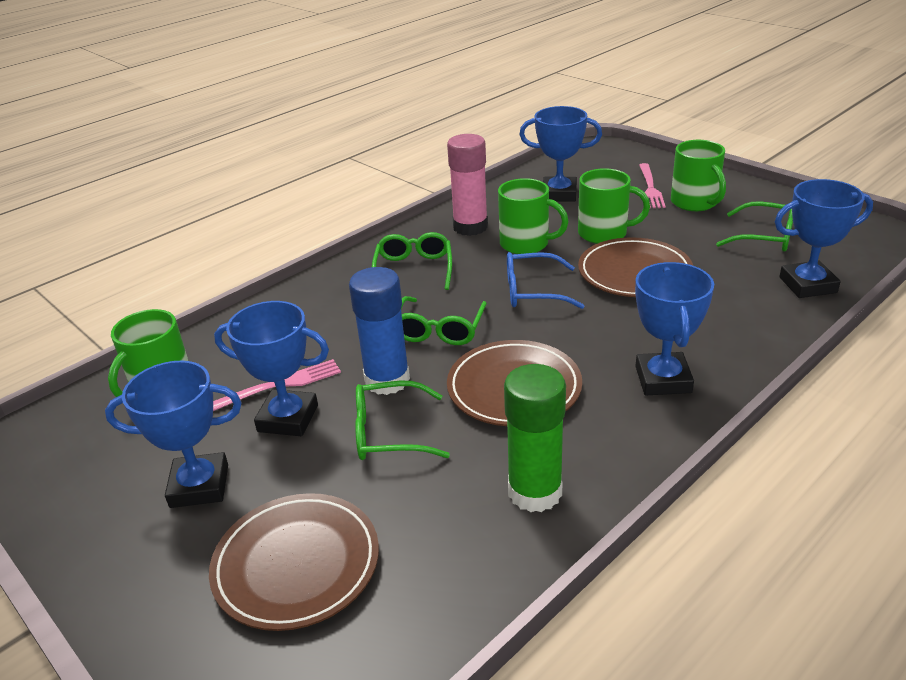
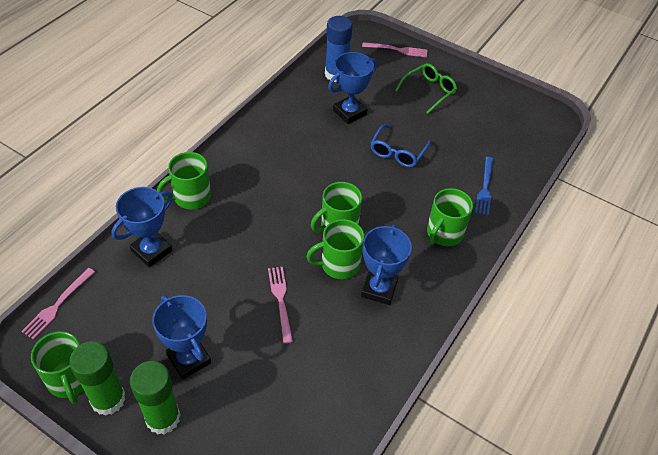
blue fork: none = 0 -> [475,157,493,216] = 1
blue trophy: [105,361,242,508] [214,301,329,436] [519,106,602,202] [635,262,714,395] [775,179,873,298] = 5 -> [111,187,173,268] [152,295,211,380] [328,52,377,124] [361,224,412,305] = 4
brown plate: [209,493,379,631] [447,340,582,426] [578,237,693,297] = 3 -> none = 0
green glasses: [355,381,450,460] [372,232,452,290] [401,296,487,345] [716,202,793,251] = 4 -> [395,63,457,114] = 1
green glue stick: [504,364,566,512] = 1 -> [69,341,126,416] [130,361,180,435] = 2
green mug: [108,309,188,397] [498,178,569,254] [578,168,650,244] [671,140,726,211] = 4 -> [31,331,84,404] [157,152,211,209] [306,219,364,279] [311,182,362,232] [427,188,473,246] = 5
pink fork: [213,359,341,411] [639,163,666,208] = 2 -> [21,268,95,340] [268,267,293,343] [362,42,427,58] = 3
pink glue stick: [447,134,488,236] = 1 -> none = 0

